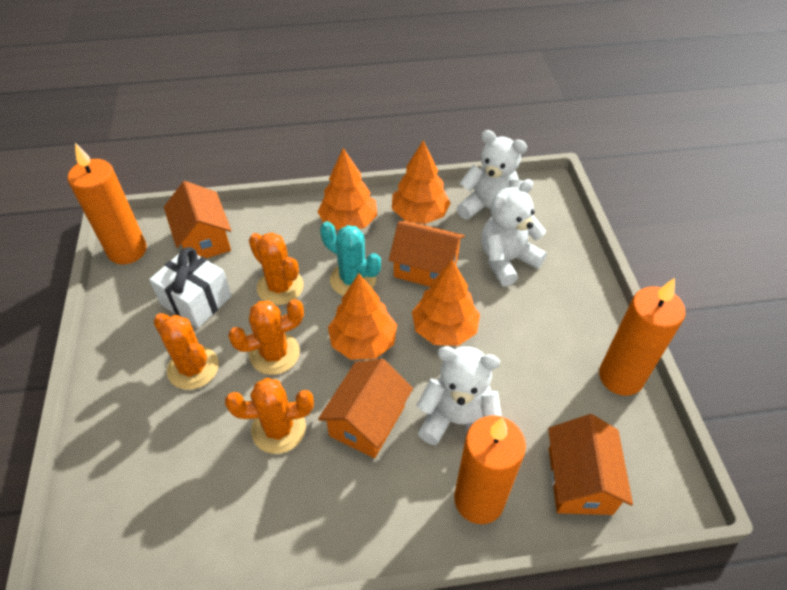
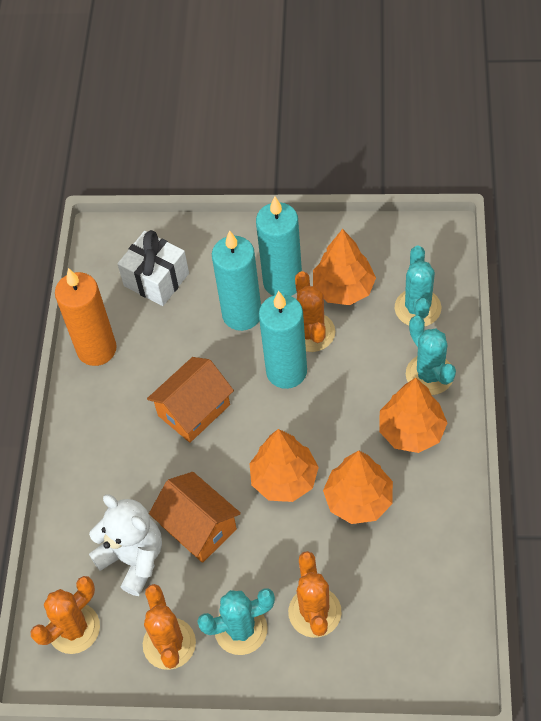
orange candle: [68,143,147,264] [454,416,526,524] [599,278,686,396] = 3 -> [55,268,117,366] = 1
orange house: [164,181,231,258] [318,359,413,458] [389,221,465,287] [548,414,633,515] = 4 -> [147,357,234,443] [149,472,241,563] = 2
turquoise cactus: [320,221,381,296] = 1 -> [197,588,275,655] [395,245,441,327] [406,316,456,395] = 3
turquoise candle: none = 0 -> [212,230,261,331] [256,196,302,296] [259,291,307,389] = 3
white teddy bear: [416,346,502,445] [457,130,527,219] [481,179,547,287] = 3 -> [89,494,162,596] = 1

